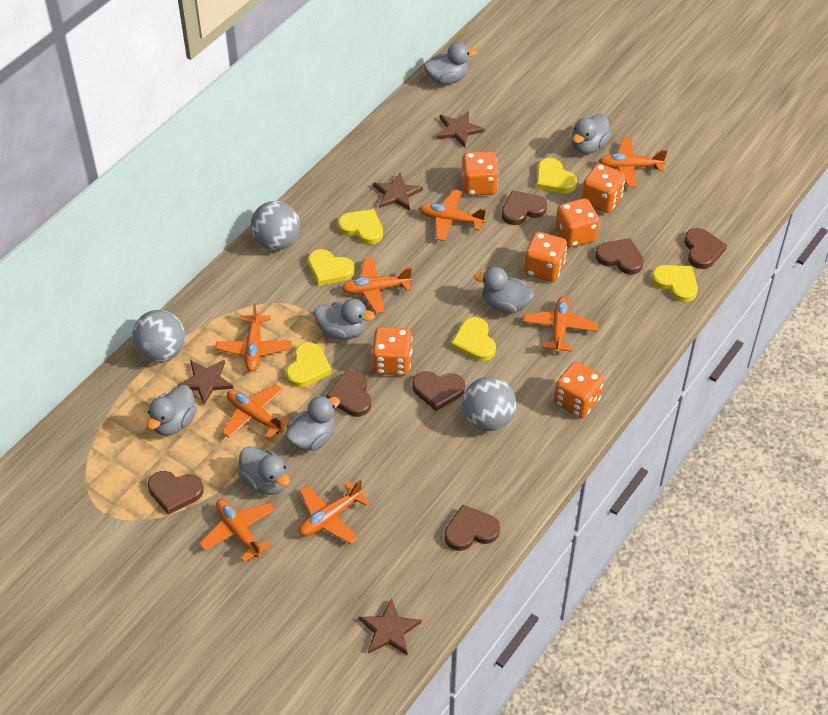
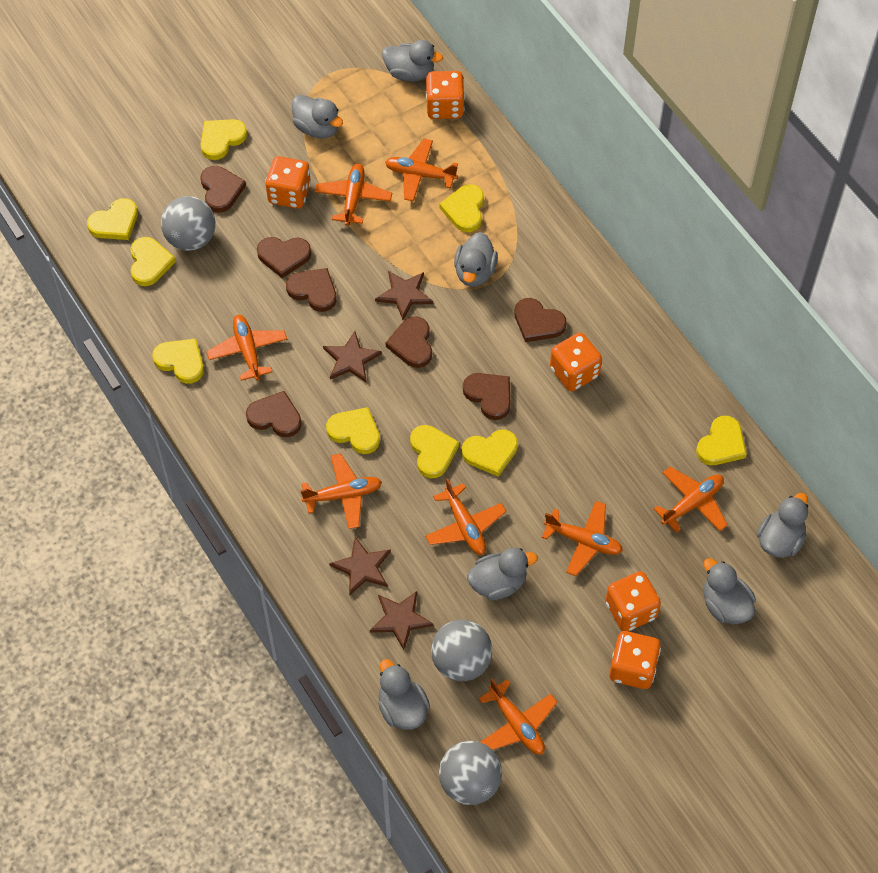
orange dice: [371,327,412,376] [462,151,499,196] [524,232,567,282] [554,362,604,418] [556,198,600,248] [581,163,626,213] = 6 -> [265,156,311,209] [426,71,465,119] [550,333,602,391] [605,571,661,631] [609,631,661,689] = 5
yellow heart: [286,342,332,387] [308,249,355,286] [338,209,383,245] [451,317,496,361] [537,158,577,193] [651,265,698,302] = 6 -> [87,198,138,240] [130,237,176,286] [152,339,204,384] [201,119,247,160] [326,407,380,454] [410,425,459,478] [439,184,484,232] [462,429,518,477] [696,416,747,465] = 9

